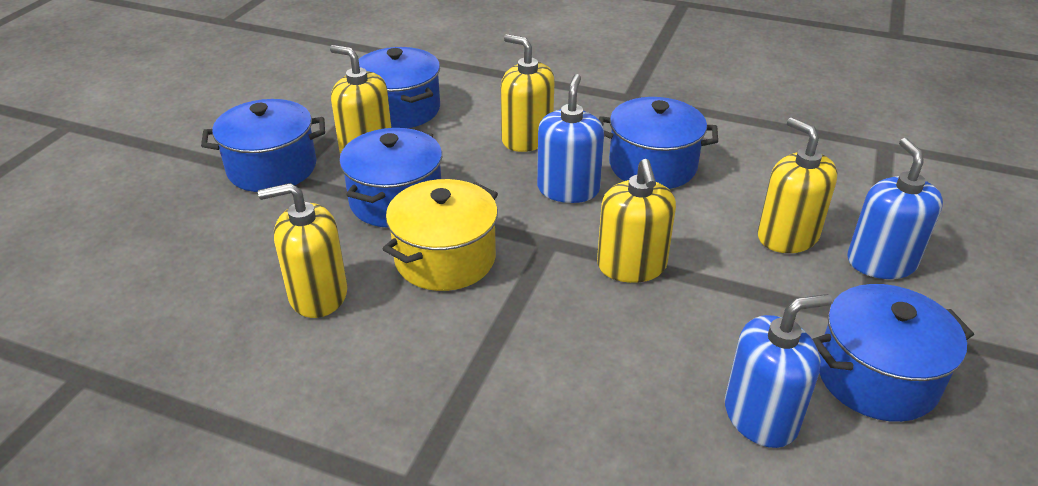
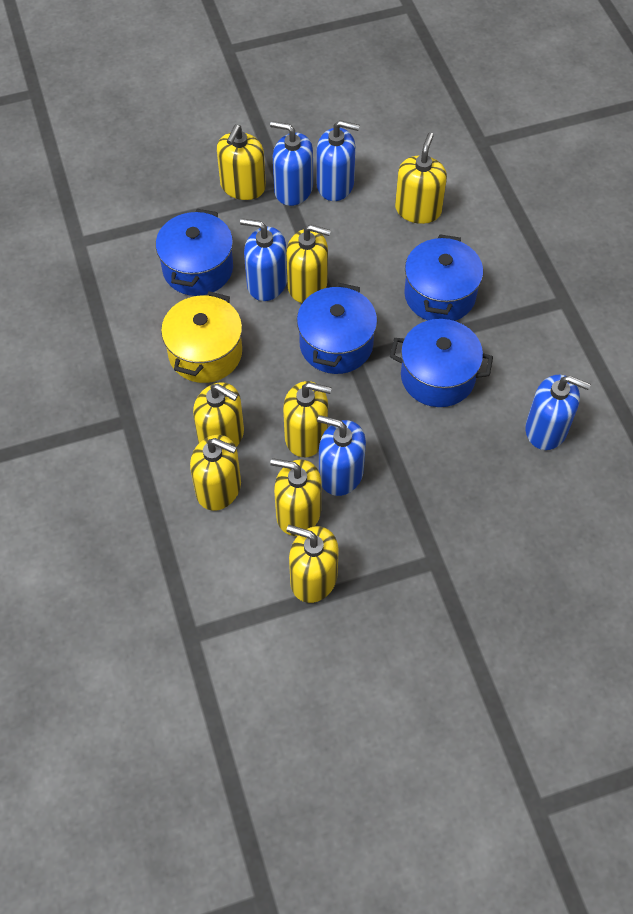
blue pot: [201,99,325,192] [339,128,442,228] [359,47,440,128] [599,97,718,189] [812,284,974,422] = 5 -> [156,209,233,296] [297,283,377,374] [390,319,493,407] [404,234,483,321] = 4
blue soap dispenser: [537,74,604,203] [725,294,832,448] [847,138,943,279] = 3 -> [240,218,287,301] [270,121,313,206] [317,120,360,201] [317,415,366,496] [525,375,591,450] = 5
yellow soap dispenser: [258,183,347,318] [330,45,392,154] [501,34,554,152] [597,159,676,283] [758,118,838,253] = 5 -> [190,435,241,511] [193,382,244,447] [217,125,266,200] [270,458,321,536] [283,381,332,457] [286,224,331,303] [287,525,339,603] [395,132,447,224] = 8

